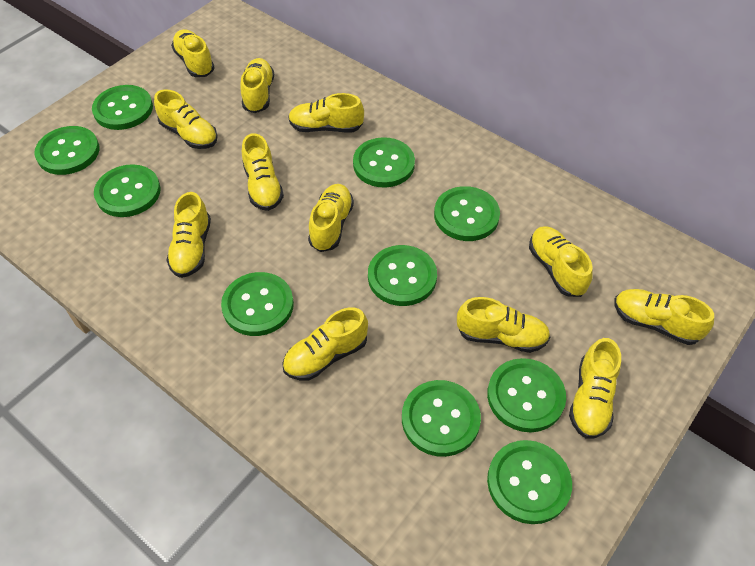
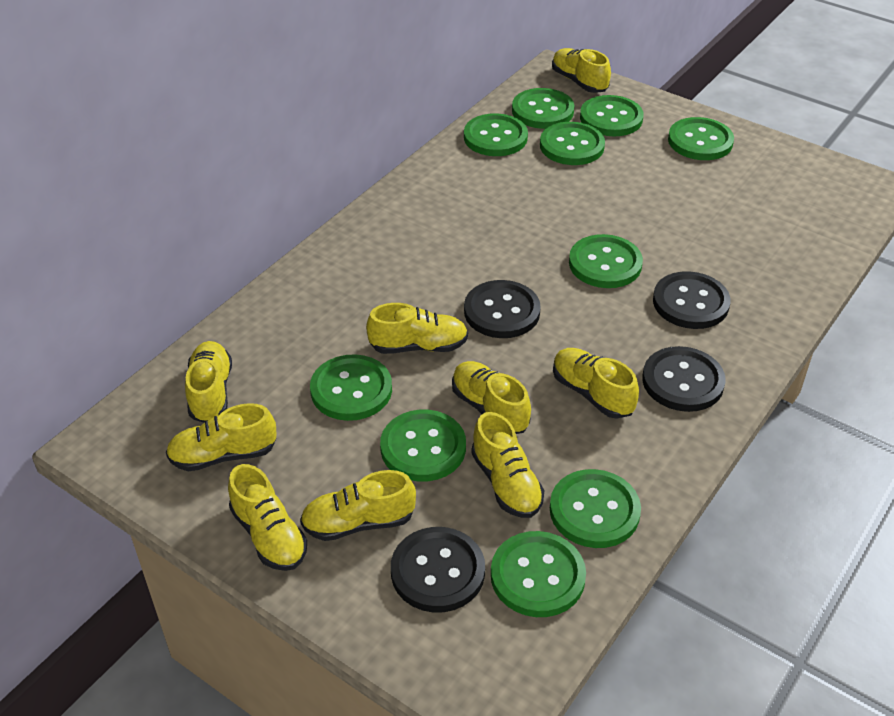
black button: none = 0 -> [391,527,485,612] [464,280,541,338] [642,346,726,412] [653,271,731,329] = 4
yellow shoe: [154,89,218,149] [166,192,211,278] [171,29,215,77] [240,58,274,113] [242,133,284,211] [282,307,368,381] [288,93,364,132] [308,184,354,252] [457,297,550,353] [529,226,593,297] [569,338,621,439] [614,289,714,345] = 12 -> [166,403,277,471] [185,341,232,423] [228,464,307,571] [300,470,416,541] [366,303,468,354] [452,361,531,434] [471,412,545,518] [552,48,611,93] [553,348,639,419] = 9

